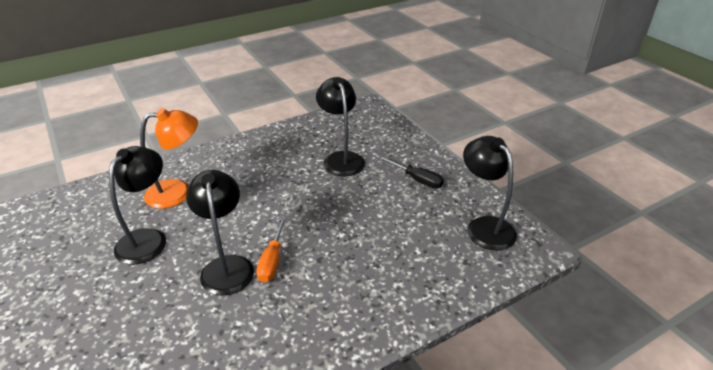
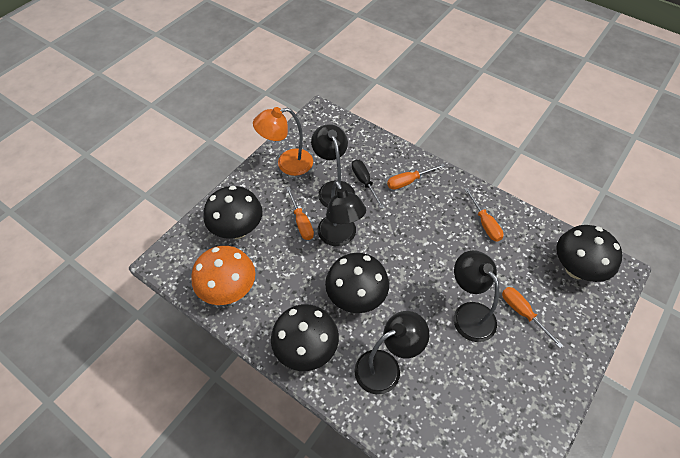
black mushroom: none = 0 -> [203,186,263,239] [271,304,339,371] [325,253,389,313] [556,225,622,282] = 4
orange mushroom: none = 0 -> [191,246,255,305] = 1
orange screwdriver: [256,216,287,282] = 1 -> [286,187,314,240] [387,164,445,190] [464,188,504,241] [502,287,563,348] = 4

